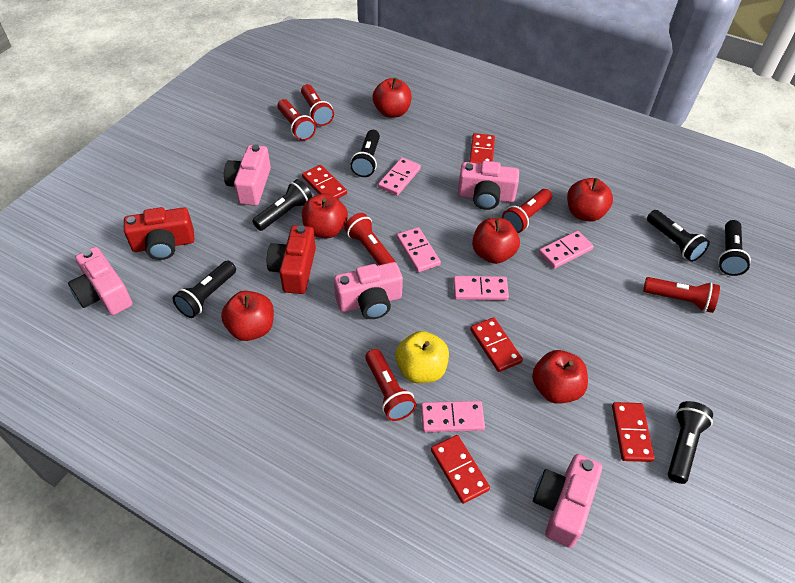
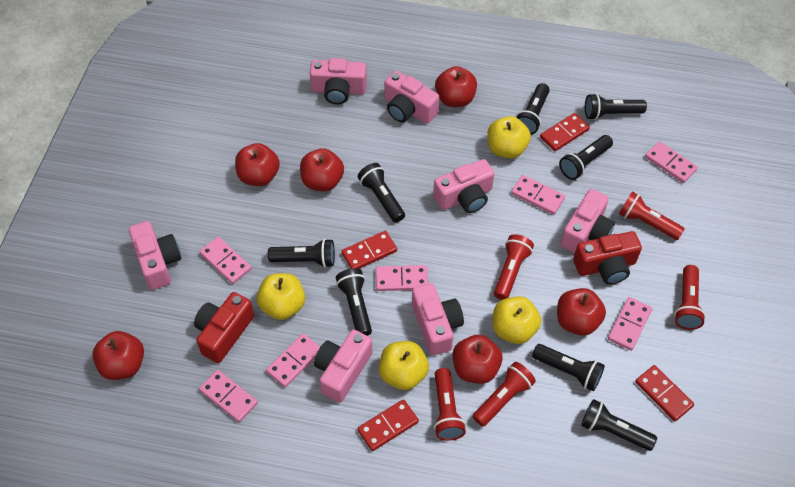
black flashlight: [172,261,236,318] [252,179,312,231] [350,130,380,177] [647,210,710,262] [668,401,713,484] [718,220,751,276] = 6 -> [268,239,335,268] [336,268,372,336] [358,163,405,223] [516,83,550,135] [532,344,605,391] [559,135,613,180] [581,399,657,451] [585,93,647,120] = 8
pink camera: [68,247,132,315] [224,144,271,206] [334,262,403,319] [458,161,519,210] [533,454,602,548] = 5 -> [129,221,181,290] [310,58,367,104] [314,329,372,403] [384,71,439,124] [412,283,464,356] [433,159,494,213] [560,189,615,253] = 7
pink domino: [378,157,421,196] [397,227,441,272] [421,401,485,432] [453,276,509,300] [539,231,594,269] = 5 -> [199,370,258,422] [200,237,251,284] [266,333,320,387] [376,265,428,291] [511,175,565,215] [608,297,652,351] [645,141,698,183] = 7
red domino: [302,165,347,199] [431,435,490,504] [469,133,495,164] [470,317,523,372] [612,402,654,462] = 5 -> [342,231,397,269] [357,399,419,451] [540,113,590,151] [635,365,694,422] = 4
red flashlight: [277,99,316,141] [301,84,334,126] [344,213,396,265] [365,349,417,421] [502,189,552,233] [643,277,720,313] = 6 -> [434,368,466,441] [473,362,536,427] [494,234,534,300] [619,192,685,240] [674,265,706,330] = 5
yellow apple: [395,331,449,383] = 1 -> [257,273,305,320] [379,341,429,390] [487,116,531,158] [492,296,541,344] = 4

